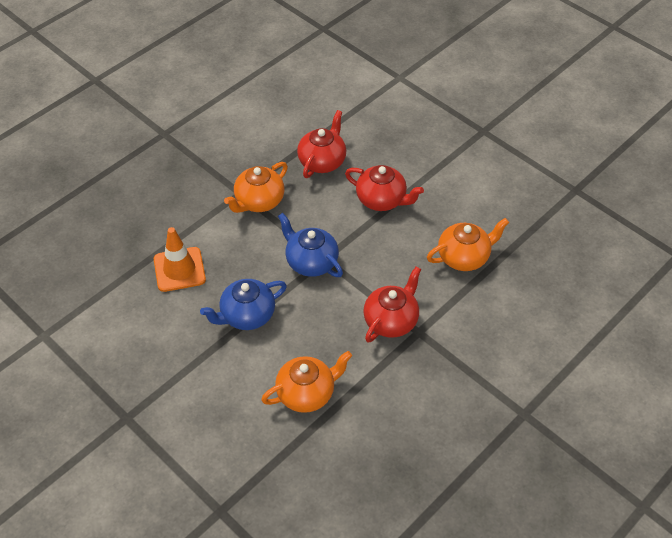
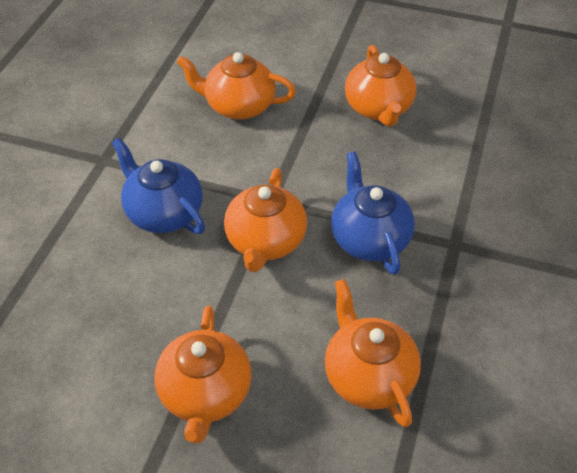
orange teapot: [224,162,288,213] [261,351,352,413] [427,218,509,271] = 3 -> [154,305,252,443] [176,52,296,120] [224,168,307,272] [325,279,421,427] [345,45,417,127] = 5
orange traffic cone: [154,227,206,292] = 1 -> none = 0
red teapot: [297,110,346,178] [345,165,424,211] [363,267,421,343] = 3 -> none = 0

